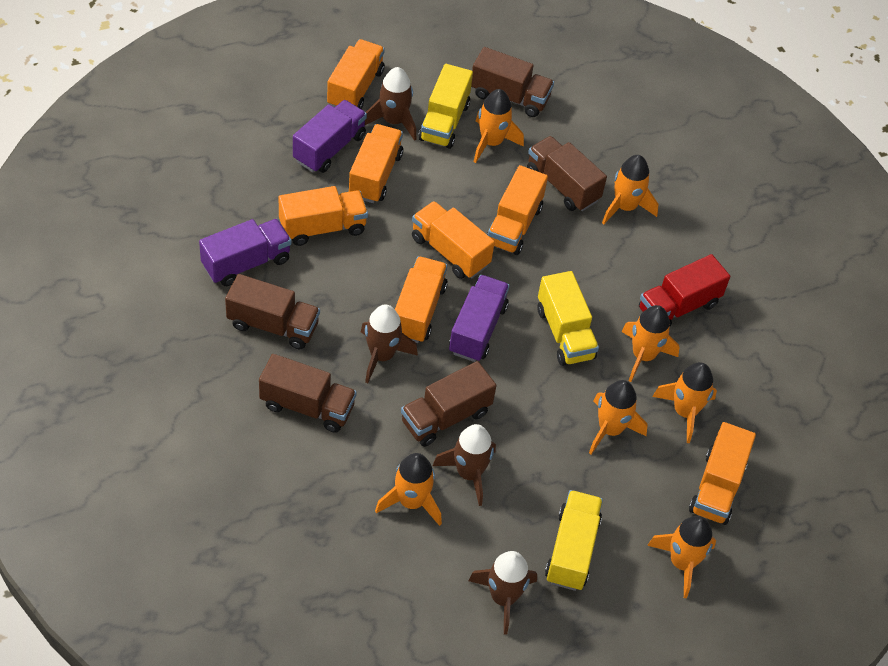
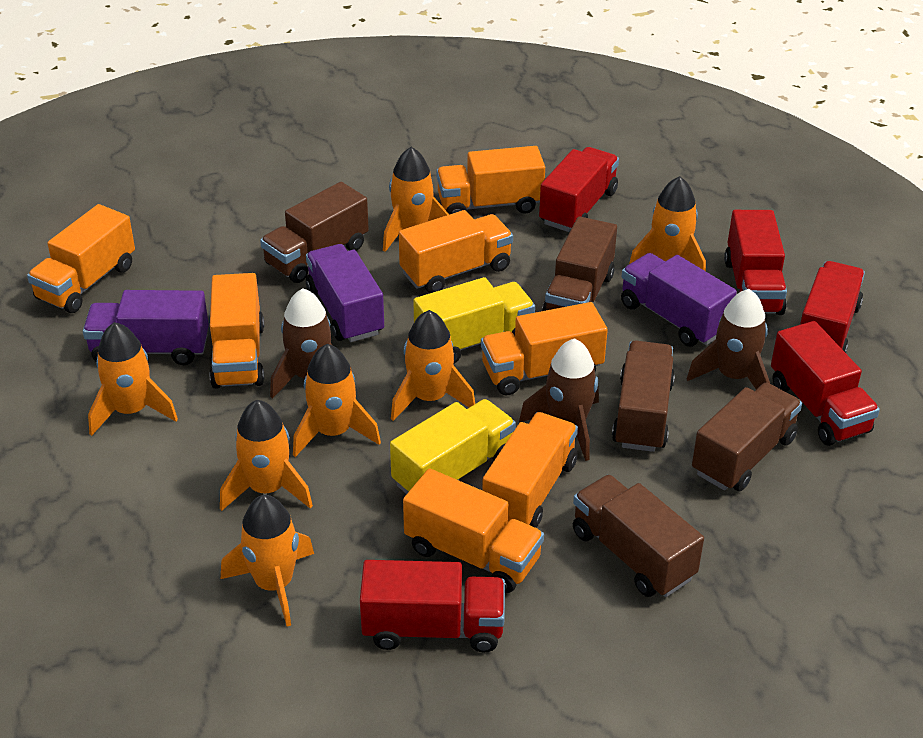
brown rocket: [361,304,418,383] [365,67,417,141] [433,424,496,506] [468,551,537,635] = 4 -> [270,288,352,399] [519,338,599,461] [687,289,770,389] = 3
red truck: [639,254,730,327] = 1 -> [360,560,505,653] [539,147,619,232] [724,210,787,315] [771,321,880,446] [800,261,865,353] = 5
yellow truck: [419,64,473,149] [537,271,599,366] [545,490,603,591] = 3 -> [390,399,516,494] [413,277,535,363] = 2

